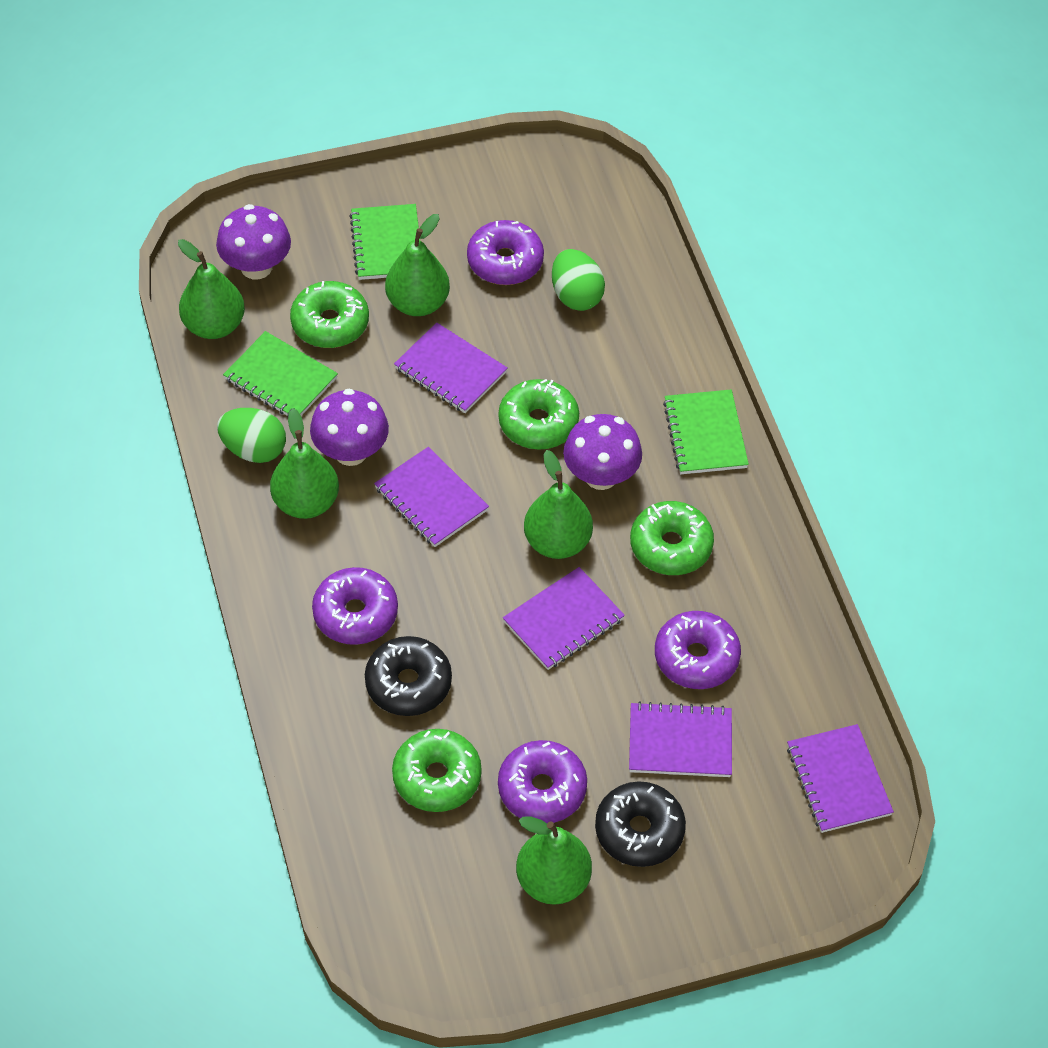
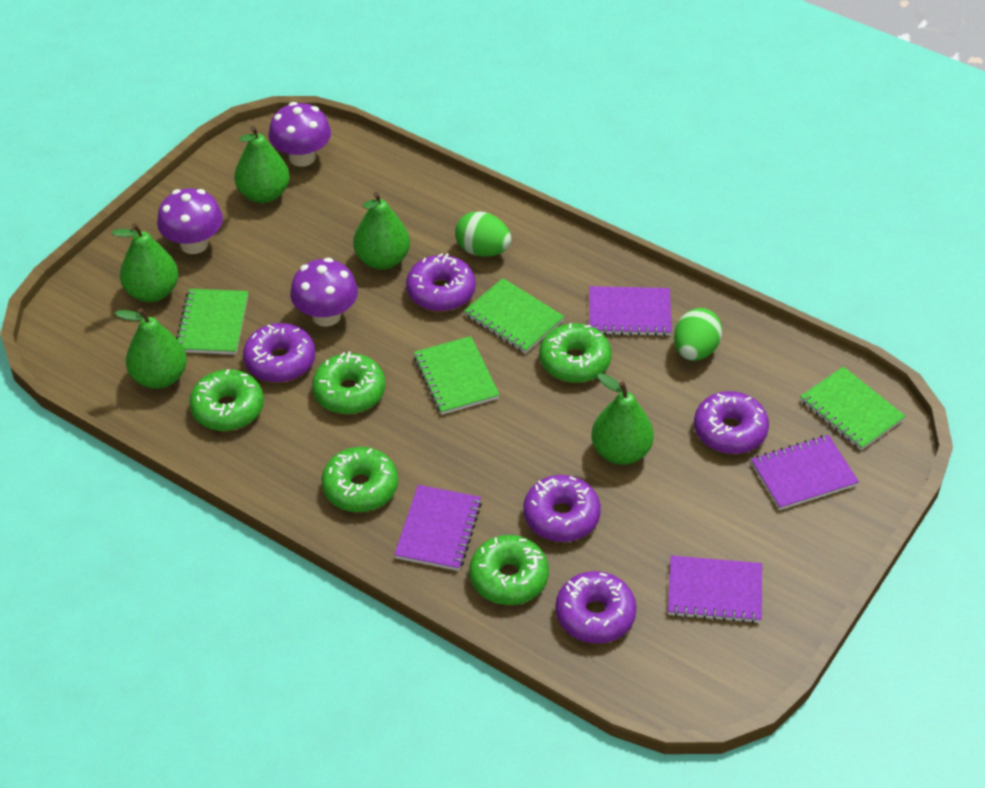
black donut: [365,636,452,716] [595,781,686,867] = 2 -> none = 0
green donut: [290,281,369,348] [392,729,482,812] [499,379,579,450] [630,501,714,575] = 4 -> [189,369,264,431] [312,351,385,414] [322,447,398,512] [470,535,549,605] [540,323,612,383] = 5
green notebook: [223,331,338,417] [349,204,420,280] [663,389,749,474] = 3 -> [176,289,248,355] [414,336,500,415] [464,278,565,354] [800,367,906,450] = 4
purple donut: [312,567,398,645] [467,220,544,285] [498,740,587,823] [655,611,741,689] = 4 -> [243,323,316,383] [406,253,476,312] [523,475,601,542] [555,571,637,644] [694,391,769,454] = 5
purple notebook: [374,447,489,547] [394,323,508,413] [503,567,625,670] [629,701,732,777] [787,724,894,833] = 5 -> [394,485,482,571] [589,286,672,336] [668,555,762,624] [751,435,859,510] = 4

